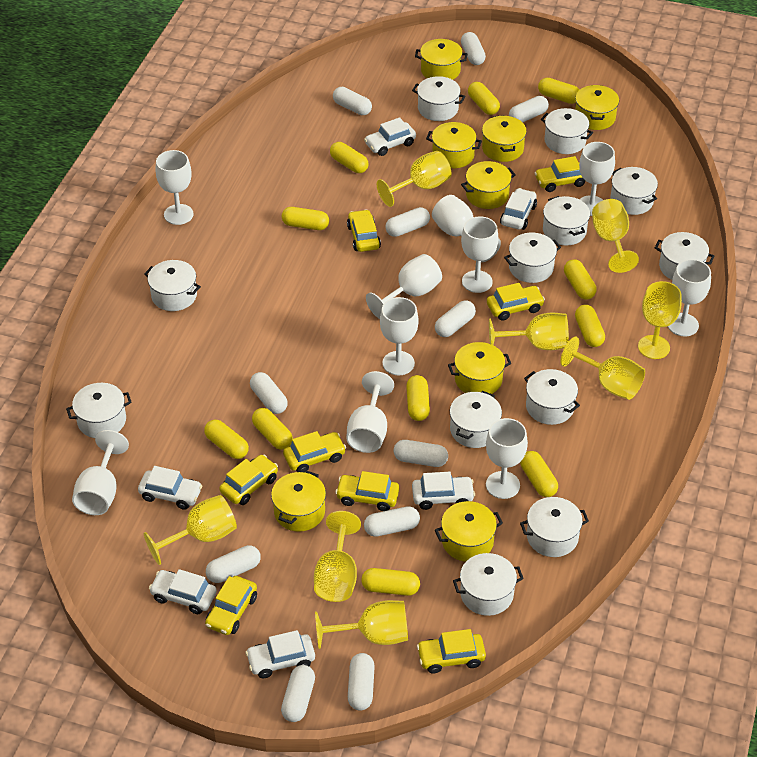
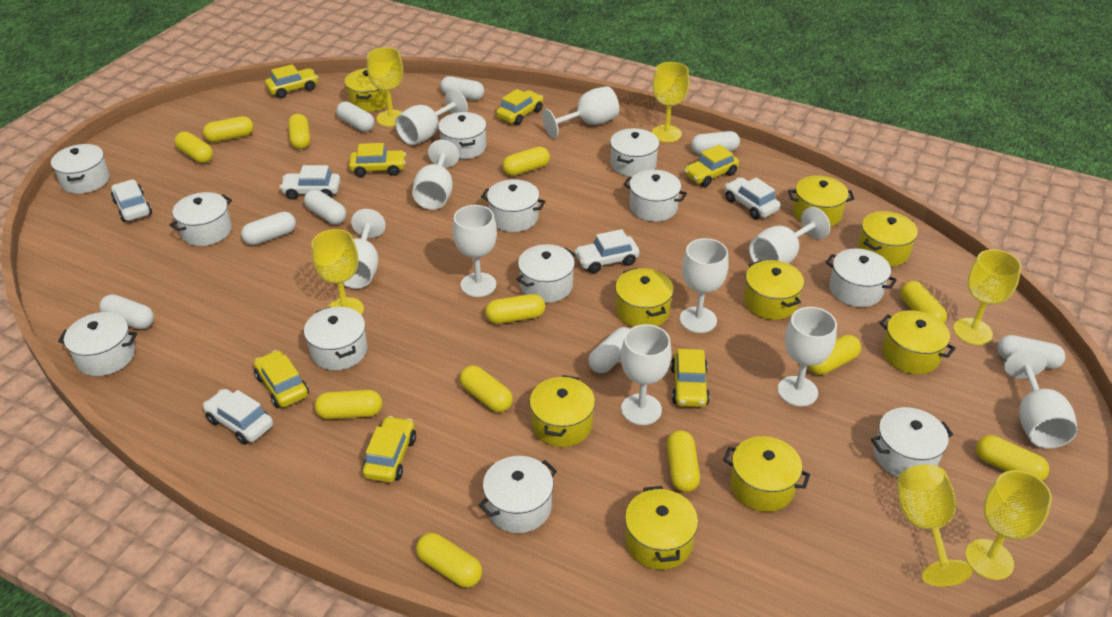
white capsule: [206,545,261,583] [250,372,288,414] [281,665,315,722] [333,87,372,115] [348,653,375,710] [364,506,420,537] [385,207,430,237] [394,440,448,467] [435,300,476,337] [461,32,486,65] [509,96,549,122] = 11 -> [99,294,154,329] [241,212,296,245] [304,190,346,224] [336,101,374,132] [440,76,484,100] [588,327,630,373] [691,131,740,155] [997,335,1066,369] = 8
white car: [138,466,202,510] [149,569,217,614] [245,630,315,678] [364,117,416,156] [412,472,475,510] [500,188,537,230] = 6 -> [111,180,152,222] [203,389,273,445] [279,165,340,200] [574,229,639,273] [725,177,780,219] = 5
yellow capsule: [204,419,249,459] [252,408,293,450] [282,207,329,230] [330,142,368,173] [361,568,420,596] [406,375,430,421] [468,82,500,115] [520,451,558,497] [538,78,579,104] [564,259,597,300] [575,305,605,347] = 11 -> [174,132,213,163] [203,116,253,142] [288,114,310,149] [315,390,382,419] [416,533,482,588] [460,365,513,412] [485,294,545,324] [502,147,550,176] [667,430,700,492] [808,335,861,375] [900,281,947,323] [976,435,1049,481] = 12
yellow car: [205,576,257,635] [219,454,278,505] [283,431,346,472] [335,471,399,511] [347,209,381,252] [417,629,486,674] [487,283,545,321] [535,156,585,192] = 8 -> [254,350,309,408] [265,64,318,98] [349,143,406,177] [362,416,416,483] [496,89,543,125] [671,349,710,407] [684,144,739,187] = 7
yellow goblet: [144,495,237,565] [314,511,361,602] [315,600,408,649] [377,151,451,207] [489,313,569,350] [560,337,645,400] [592,199,639,273] [638,281,682,359] = 8 -> [311,229,364,315] [367,47,403,127] [652,62,689,142] [897,464,972,587] [953,249,1022,345] [965,470,1052,580] = 6
yellow pot: [271,471,326,532] [415,39,467,80] [426,122,482,168] [435,501,503,562] [448,342,511,394] [461,161,516,209] [482,115,527,162] [575,85,619,130] = 8 -> [345,68,391,112] [530,375,595,447] [615,268,674,327] [625,486,698,570] [723,436,810,512] [744,260,804,320] [788,175,854,227] [858,211,918,267] [880,310,956,374] = 9

